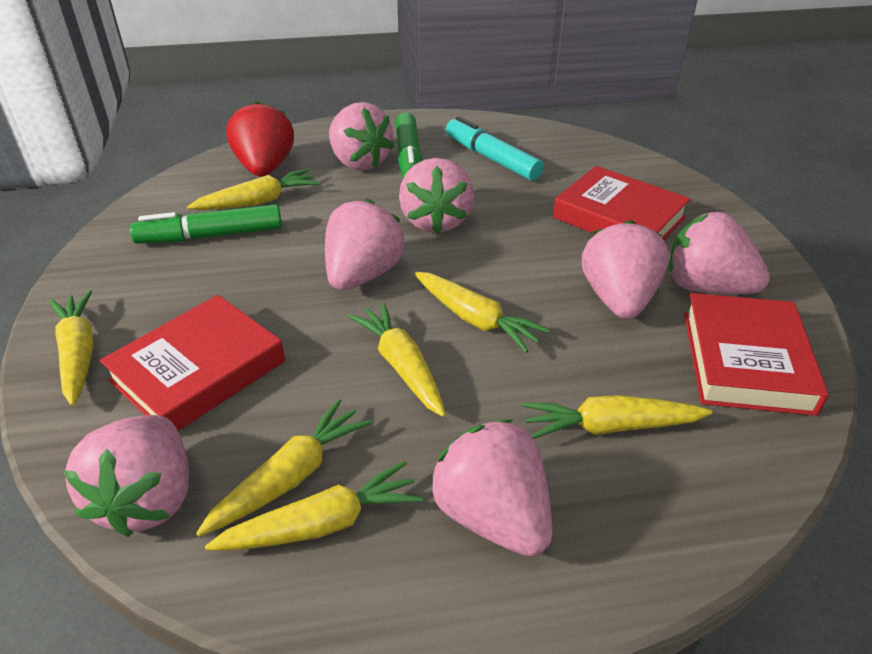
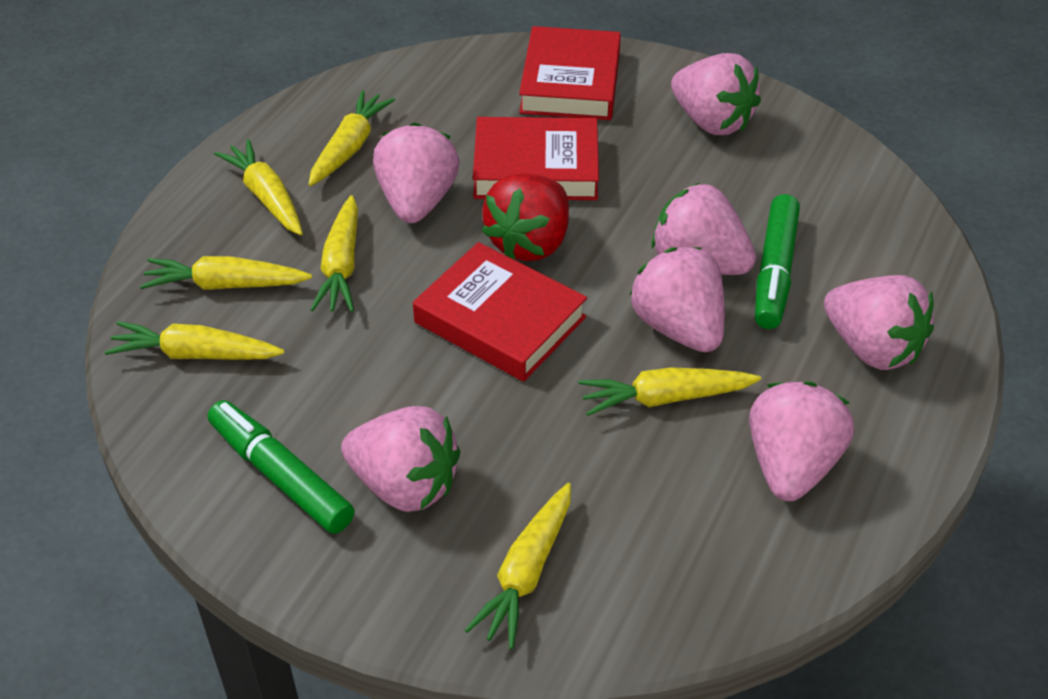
turquoise marker: [446,116,544,181] = 1 -> none = 0

